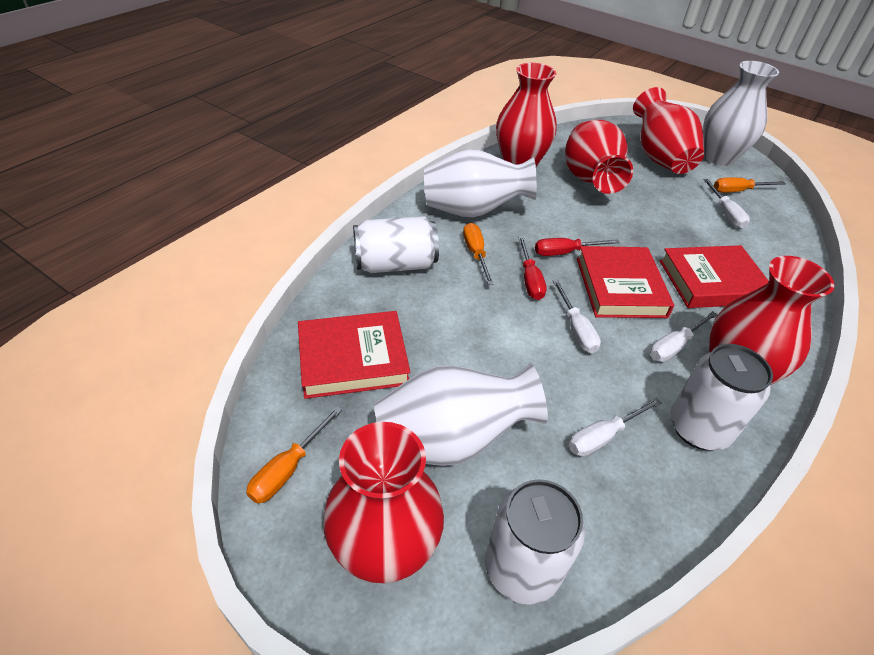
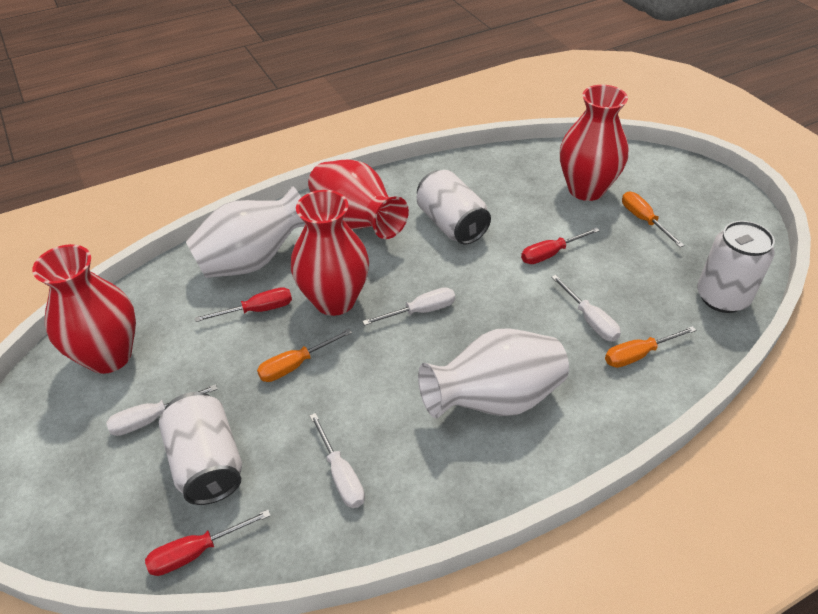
red book: [298,311,410,399] [577,246,674,318] [660,245,769,308] = 3 -> none = 0
red screwdriver: [518,236,547,300] [535,238,620,256] = 2 -> [145,510,271,576] [195,287,292,322] [521,227,600,264] = 3
red vase: [323,422,444,583] [496,63,557,167] [565,120,633,194] [633,87,704,174] [709,256,835,385] = 5 -> [32,244,136,374] [291,190,369,316] [308,160,409,239] [560,85,628,201] = 4
white vase: [374,364,548,466] [424,149,537,218] [703,61,779,166] = 3 -> [186,186,305,278] [418,328,569,418] = 2

